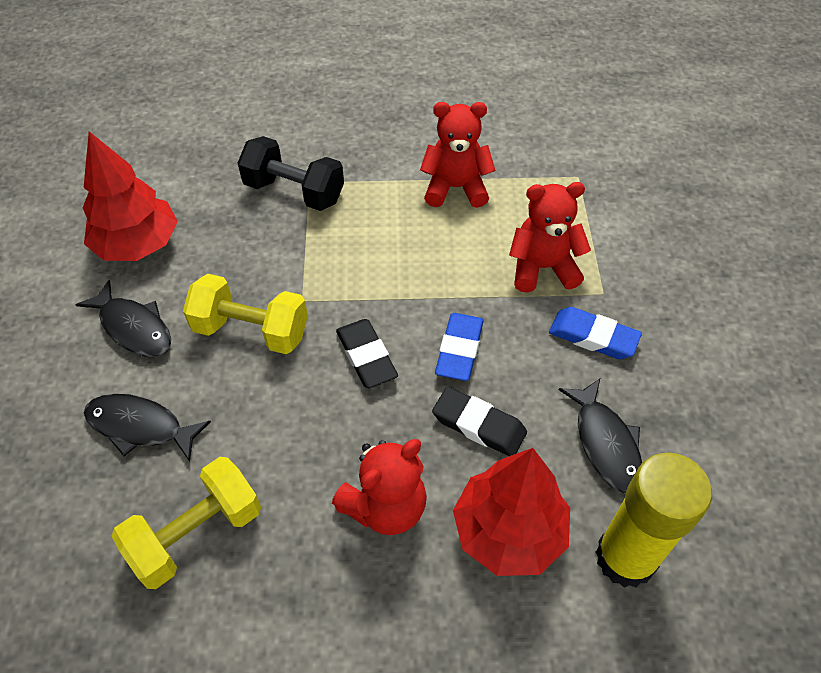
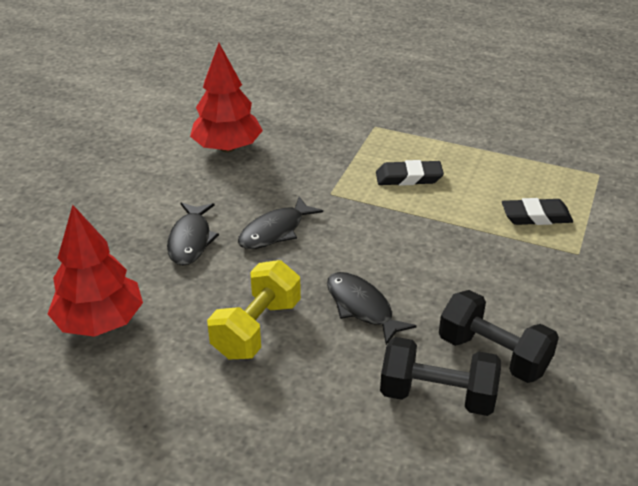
black dumbbell: [238,136,344,211] = 1 -> [380,337,501,416] [439,290,559,383] = 2
blue eraser: [435,313,484,381] [549,307,642,359] = 2 -> none = 0
red teddy bear: [332,439,427,535] [420,102,496,208] [509,182,591,293] = 3 -> none = 0
yellow dumbbell: [111,457,261,589] [183,274,308,354] = 2 -> [207,260,301,360] = 1
yellow glue stick: [596,453,712,588] = 1 -> none = 0

